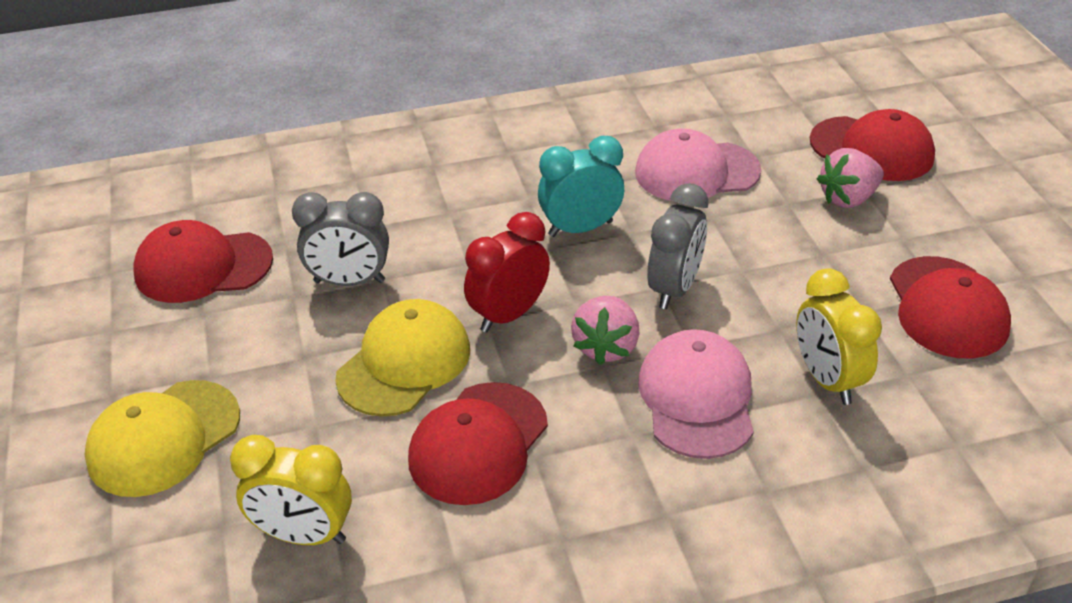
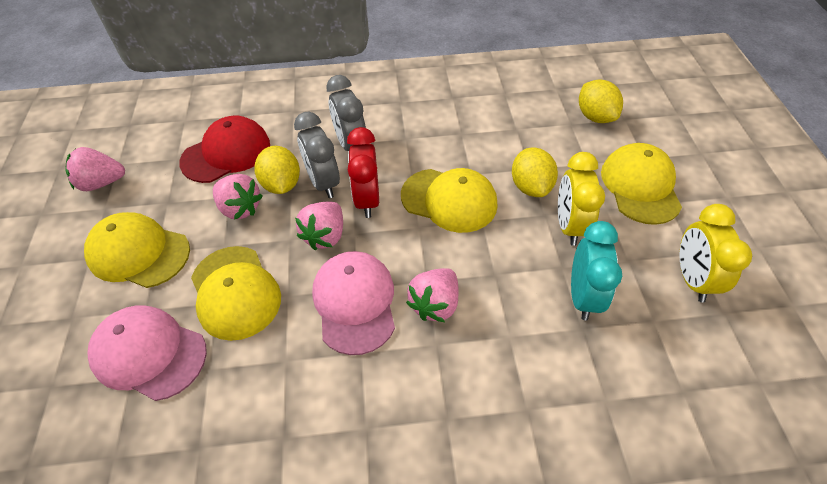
pink strawberry: [571,296,640,365] [817,148,884,208] = 2 -> [66,147,125,191] [213,174,263,220] [295,202,343,250] [406,268,459,322] = 4
red cap: [133,220,273,303] [408,382,548,505] [810,109,935,181] [890,256,1011,359] = 4 -> [179,116,270,183] = 1
yellow cap: [84,380,240,497] [335,299,470,417] = 2 -> [84,212,190,288] [191,246,281,341] [401,168,498,233] [601,143,682,225] = 4
yellow lemon: none = 0 -> [254,146,300,194] [512,148,558,197] [579,79,623,123] = 3

